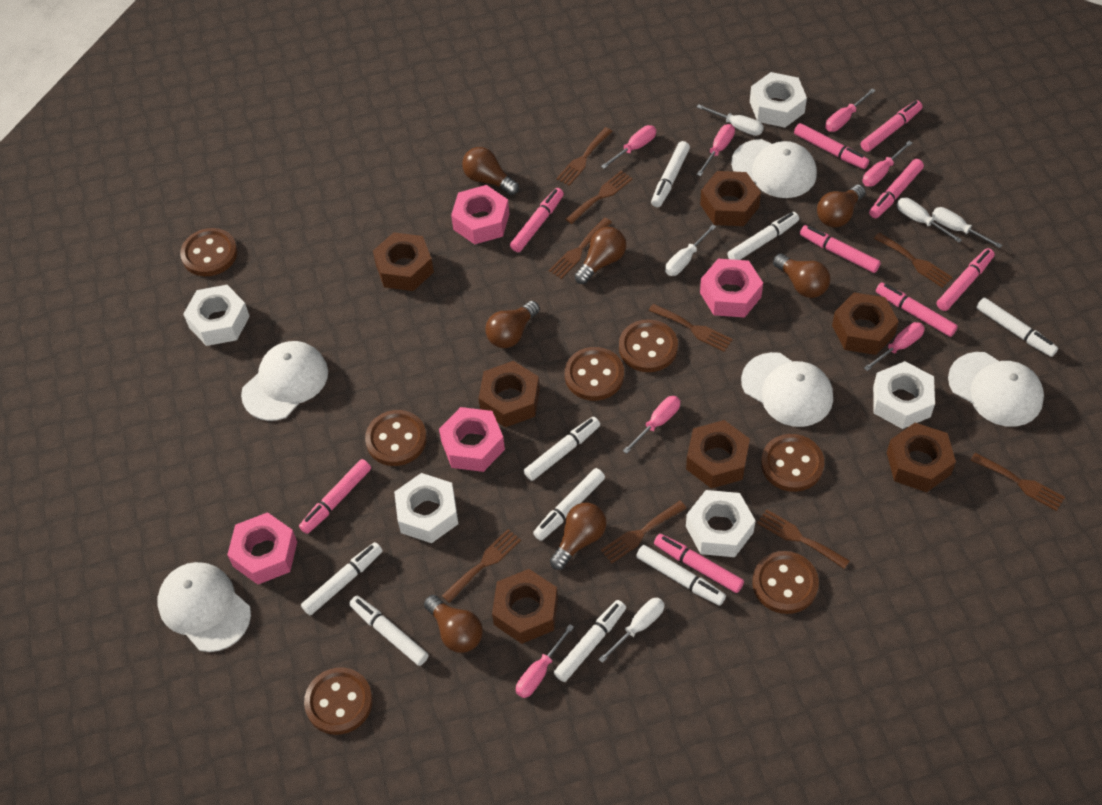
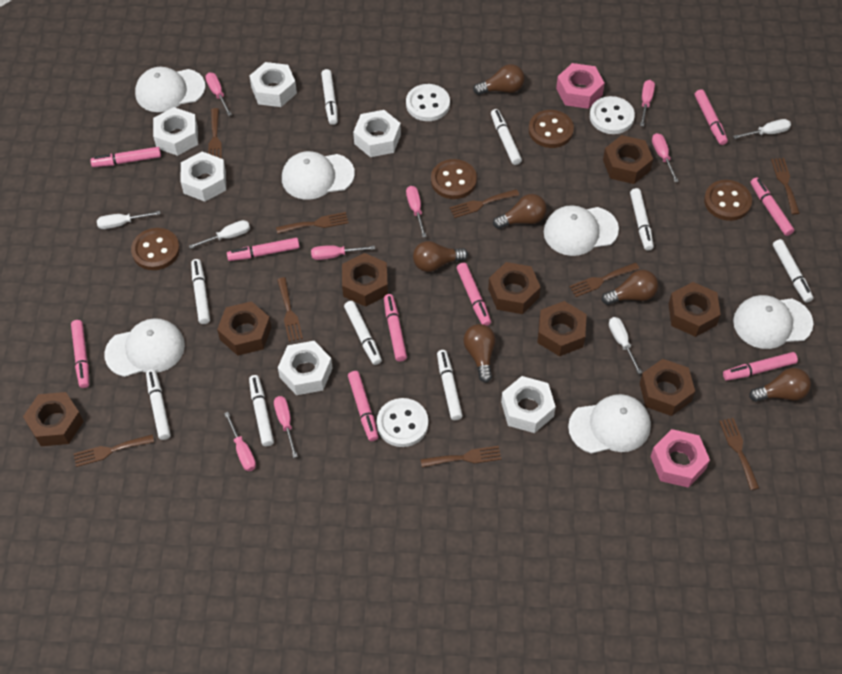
brown button: [180,228,238,276] [304,667,373,735] [365,410,427,466] [565,347,624,401] [619,319,678,372] [752,551,819,614] [761,434,824,492] = 7 -> [131,228,180,270] [431,159,477,199] [529,110,574,148] [704,180,752,221] = 4
brown light bulb: [424,595,483,653] [462,147,519,195] [485,301,540,348] [550,502,606,570] [575,227,626,284] [773,254,830,298] [817,185,866,228] = 7 -> [413,241,468,272] [463,324,496,383] [473,64,525,95] [493,194,547,229] [602,270,658,305] [749,368,811,402] = 6
brown nut: [373,232,434,291] [479,361,540,428] [492,569,558,644] [686,420,750,489] [700,171,761,226] [832,293,899,355] [887,423,956,492] = 7 -> [23,392,84,446] [217,301,272,356] [342,253,388,307] [488,262,541,314] [537,301,587,356] [603,135,653,184] [640,359,695,416] [669,282,721,337] = 8
pink nut: [227,512,297,585] [439,407,505,472] [451,185,509,244] [700,259,763,318] = 4 -> [556,63,605,109] [650,429,710,488] = 2
white button: none = 0 -> [377,398,428,447] [406,84,450,121] [590,96,635,134] = 3
white cap: [158,562,251,652] [241,341,328,421] [731,139,817,198] [741,352,833,427] [948,352,1044,427] = 5 -> [104,318,185,377] [135,67,205,112] [282,151,355,200] [544,205,619,256] [568,394,651,454] [733,295,813,349] = 6
white nut: [183,285,250,346] [394,473,458,543] [686,490,756,557] [750,72,807,128] [873,361,935,429] = 5 -> [153,107,198,156] [181,152,226,202] [249,62,297,107] [278,341,333,395] [353,110,401,157] [501,376,556,433] = 6
white screwdriver: [598,598,665,663] [665,224,716,276] [697,104,764,136] [897,197,962,243] [932,207,1002,248] = 5 -> [97,211,160,229] [189,220,250,249] [609,317,642,374] [733,119,791,139] = 4

